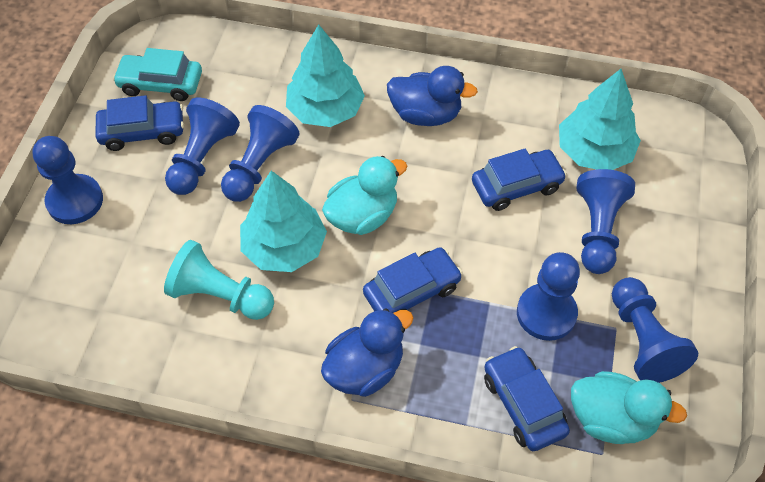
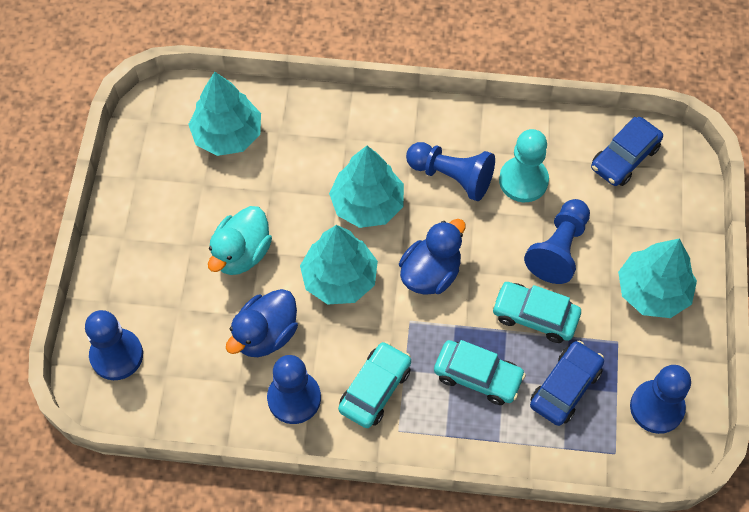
blue car: [95,95,184,151] [363,247,463,313] [472,149,567,211] [484,346,570,451] = 4 -> [530,341,604,426] [591,117,663,186] = 2
blue pawn: [32,136,103,224] [165,98,240,195] [221,105,300,202] [517,252,580,341] [576,169,635,274] [612,277,698,383] = 6 -> [85,310,143,380] [267,355,321,424] [406,142,495,201] [524,199,590,284] [630,365,691,434] = 5
turquoise car: [113,48,202,101] = 1 -> [338,341,411,428] [434,340,526,405] [492,282,581,343] = 3
turquoise duck: [322,156,407,235] [571,371,687,444] = 2 -> [208,206,272,275] = 1
turquoise tree: [240,171,327,272] [286,24,365,127] [559,69,641,170] = 3 -> [188,72,261,156] [300,225,378,305] [329,146,404,228] [618,238,697,318] = 4

